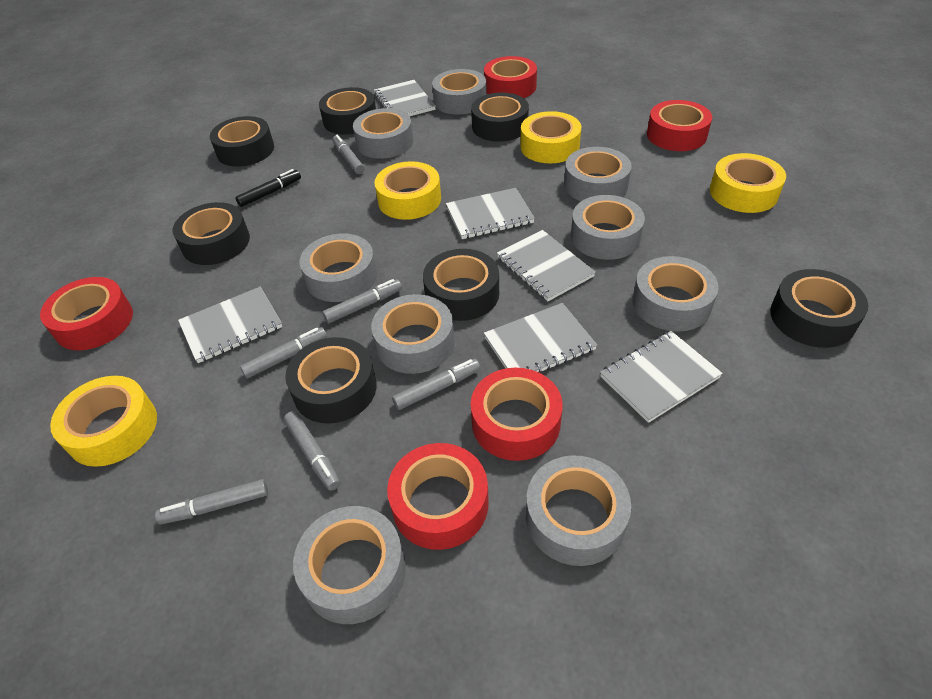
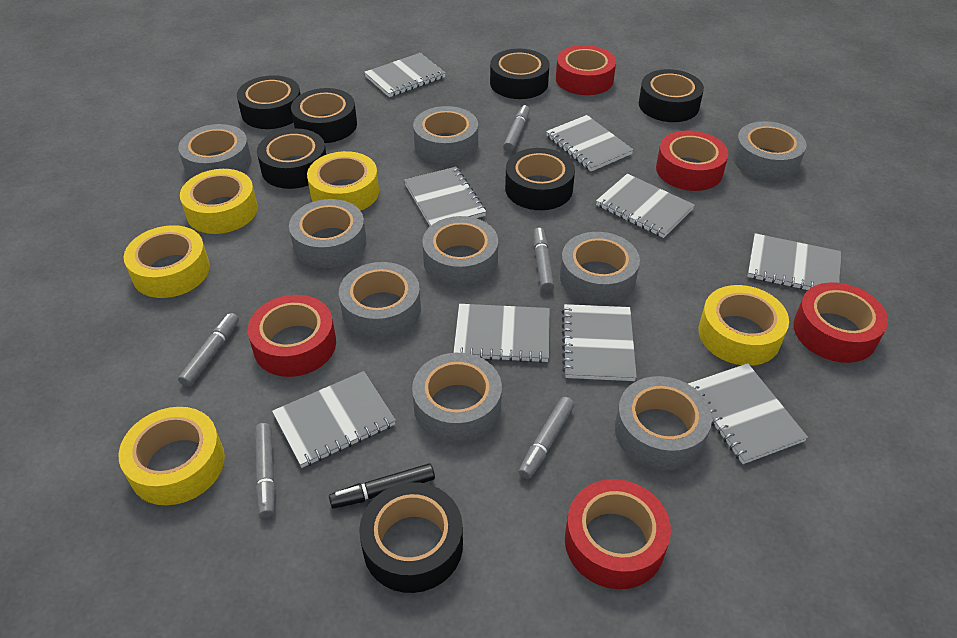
grey marker: [155,479,268,525] [240,327,327,379] [284,411,340,491] [322,279,402,323] [333,135,365,174] [392,359,480,410] = 6 -> [178,313,239,387] [255,423,275,518] [503,105,530,152] [518,397,574,479] [533,227,554,292] = 5
grey notebook: [178,287,282,363] [374,80,436,116] [446,188,535,239] [484,303,597,373] [497,230,596,301] [600,331,723,423] = 6 -> [272,371,396,468] [364,53,446,97] [404,167,486,226] [453,304,549,363] [546,115,633,171] [561,304,637,381] [596,174,695,238] [688,363,808,464] [747,233,841,290] = 9
yellow tape: [50,376,157,467] [374,161,441,220] [520,111,581,163] [710,153,786,213] = 4 -> [118,407,225,505] [123,225,210,298] [180,169,258,234] [307,151,379,211] [698,285,789,366] = 5

